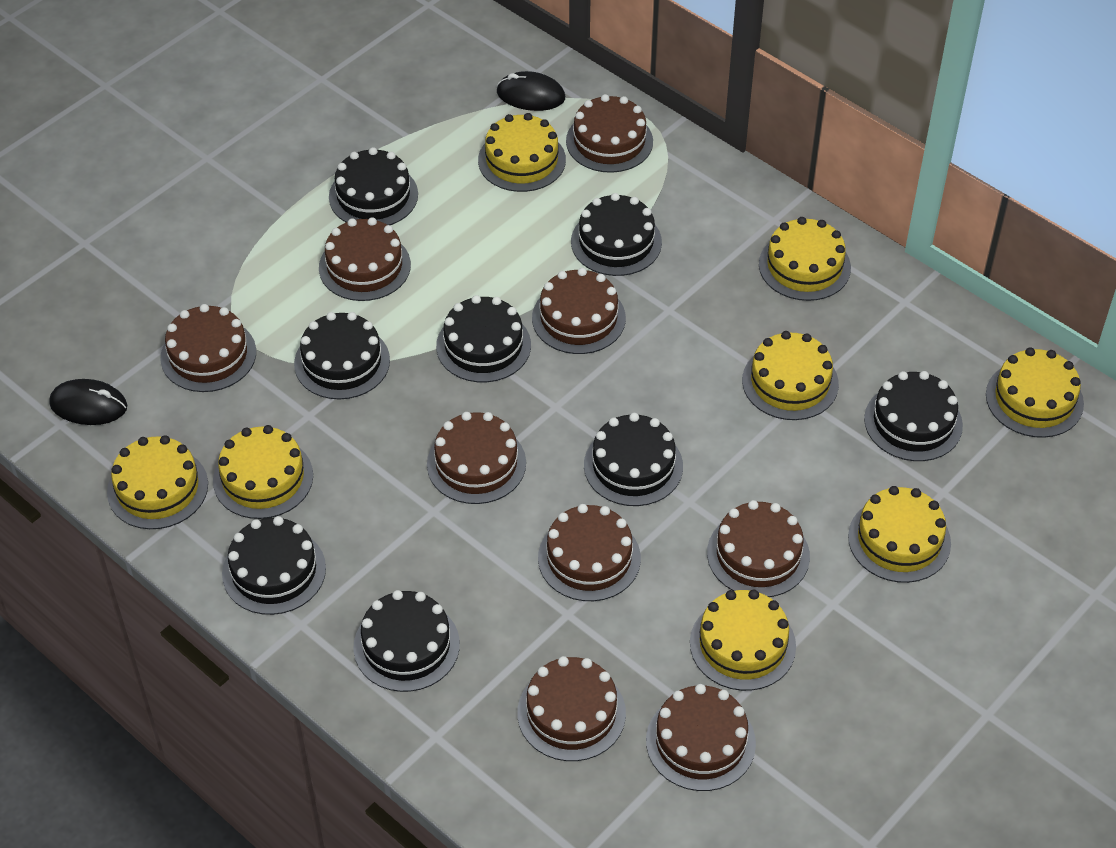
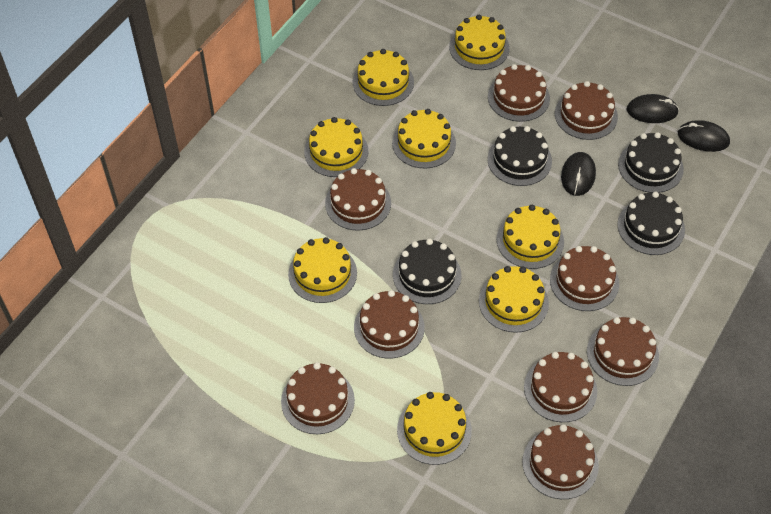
black cake: [222,516,326,615] [294,312,390,399] [329,147,418,225] [353,590,460,692] [436,295,531,382] [571,193,662,276] [584,413,683,506] [864,371,963,461] = 8 -> [393,239,462,304] [487,126,552,186] [617,192,685,255] [618,132,684,193] = 4
black mouse: [49,379,127,425] [497,71,565,111] = 2 -> [561,152,596,196] [627,94,679,123] [678,120,730,152] = 3

